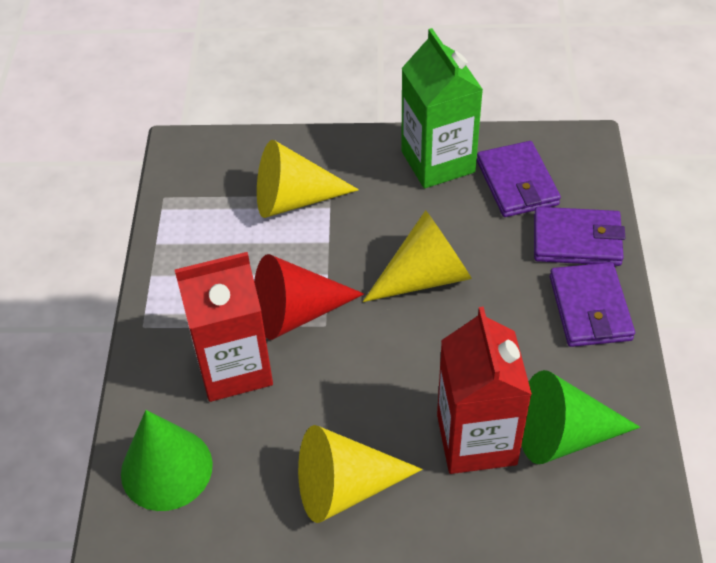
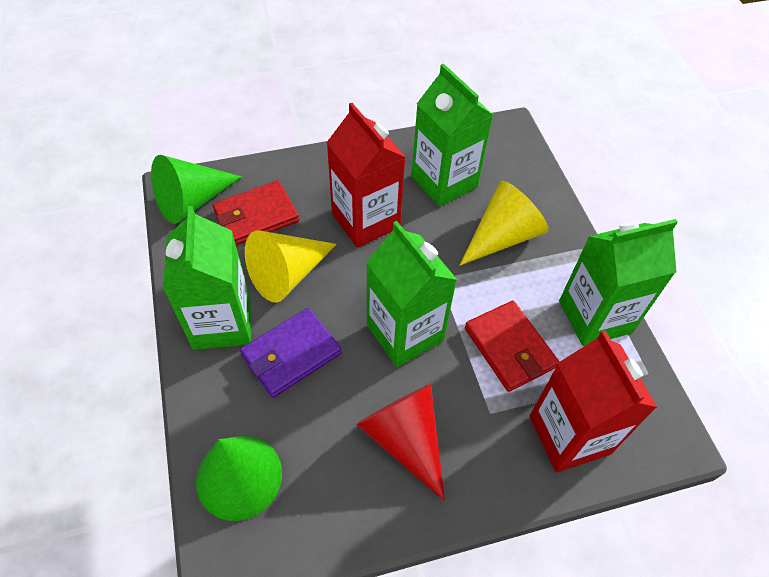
green carton: [401,28,483,189] = 1 -> [163,206,251,350] [366,221,457,367] [411,63,493,207] [559,219,678,346] = 4
purple wallet: [477,141,561,217] [534,207,625,266] [550,262,635,347] = 3 -> [240,308,342,398] = 1
red wallet: none = 0 -> [213,180,299,245] [465,301,559,392] = 2
yellow cone: [257,140,359,218] [298,425,423,523] [363,210,472,302] = 3 -> [245,231,337,303] [460,181,549,265] = 2

